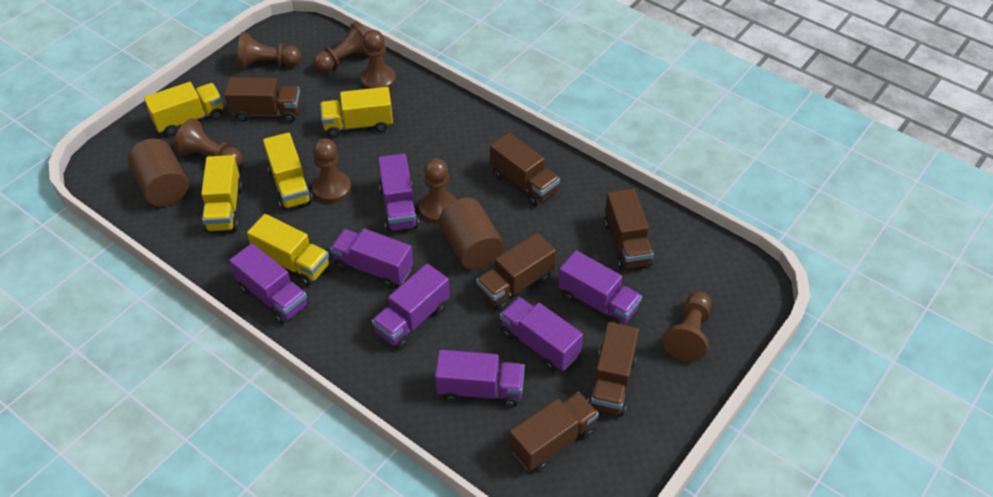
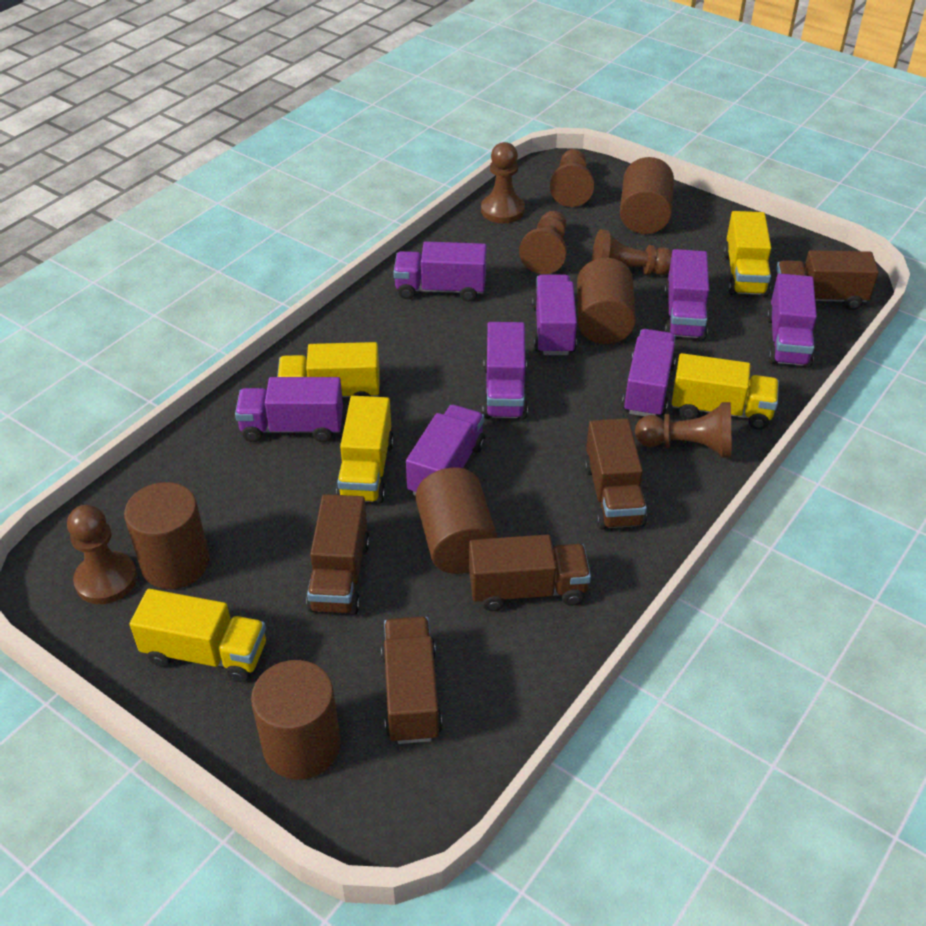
brown cylinder: [128,138,189,206] [439,198,504,270] = 2 -> [124,482,209,589] [251,660,340,780] [416,468,498,574] [577,258,636,344] [620,157,674,234] = 5
brown pawn: [174,118,243,167] [237,32,301,68] [312,138,351,203] [314,21,367,72] [360,30,396,89] [419,158,457,223] [663,291,711,362] = 7 -> [67,505,137,604] [481,142,525,223] [519,211,567,274] [550,149,594,207] [592,229,672,275] [635,402,731,458] = 6
brown truck: [224,77,301,122] [476,233,556,311] [490,132,560,206] [509,392,599,472] [588,322,639,416] [604,188,654,270] = 6 -> [306,494,370,615] [381,617,442,744] [469,534,591,611] [584,418,647,529] [775,250,879,310] = 5
purple truck: [229,243,309,324] [330,229,413,288] [372,264,450,349] [378,153,419,232] [435,350,525,407] [500,297,583,371] [558,250,642,325] = 7 -> [235,377,343,442] [393,241,487,302] [406,405,485,496] [482,322,528,419] [532,274,577,355] [622,329,676,416] [664,249,709,340] [767,273,817,368] = 8

